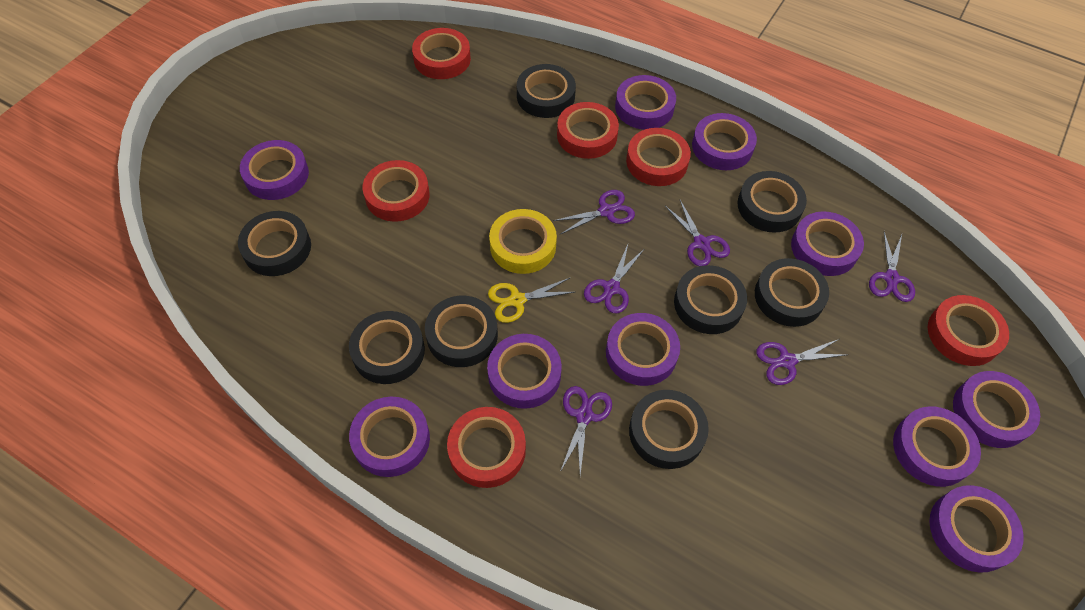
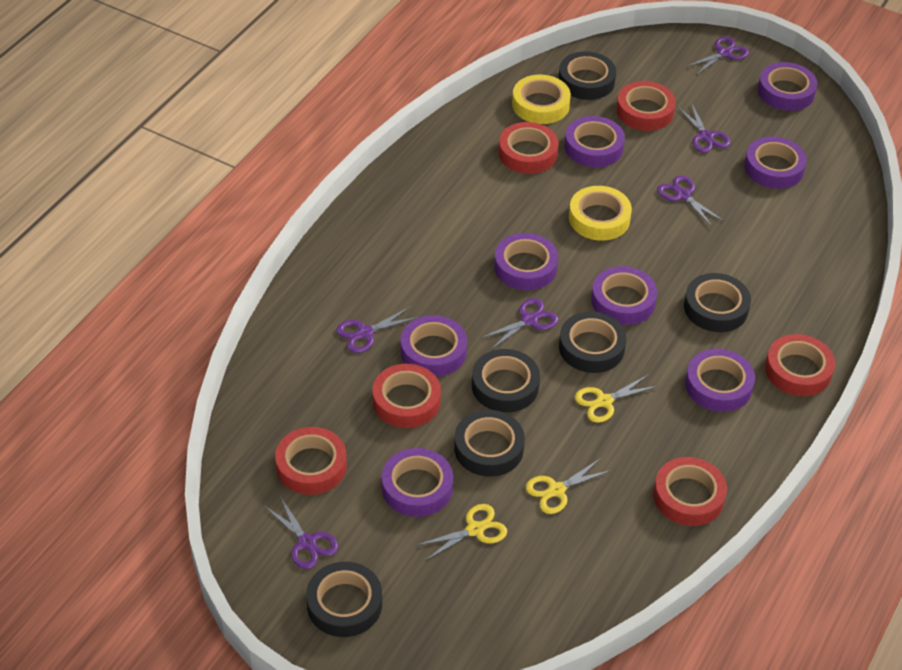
black tape: [238,211,311,276] [349,311,425,384] [425,296,498,367] [517,64,576,118] [629,390,709,469] [674,265,747,334] [738,171,807,233] [755,258,829,327] = 8 -> [306,562,382,637] [454,410,525,477] [472,349,540,412] [558,51,616,100] [559,311,627,373] [684,273,751,332] = 6
purple tape: [240,140,309,200] [349,397,430,477] [487,334,562,409] [606,313,680,386] [615,75,676,130] [692,113,757,170] [791,211,864,276] [893,406,981,487] [929,485,1024,573] [953,371,1040,448] = 10 -> [382,448,453,517] [400,315,467,377] [494,233,558,290] [565,116,625,168] [591,266,657,325] [685,349,755,412] [744,137,807,189] [758,62,817,111] = 8
yellow scissors: [488,278,575,323] = 1 -> [416,504,507,561] [525,458,612,514] [575,374,658,423] = 3
yellow tape: [489,209,557,274] = 1 -> [512,75,571,124] [569,186,632,241] = 2

